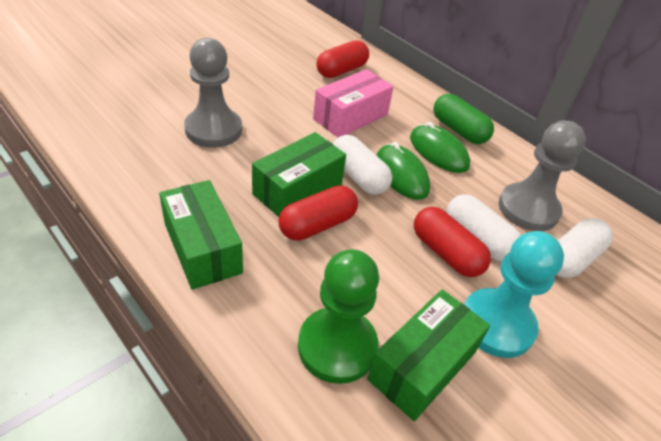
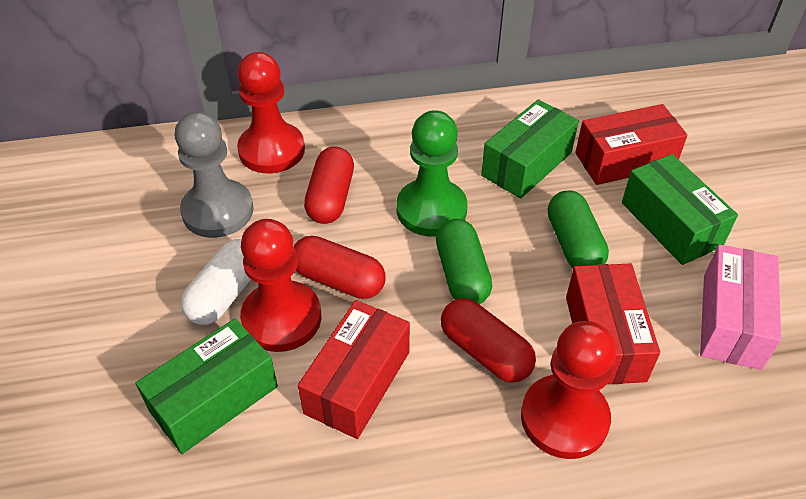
green capsule: [434,94,494,144] = 1 -> [436,219,492,304] [548,191,609,268] = 2
green mouse: [377,142,430,200] [410,122,470,173] = 2 -> none = 0
grey pawn: [184,38,242,148] [499,121,586,231] = 2 -> [175,112,254,238] = 1
red box: none = 0 -> [298,300,410,439] [566,263,660,384] [575,104,688,185] = 3
red pawn: none = 0 -> [237,52,305,173] [240,219,321,352] [521,321,616,459] = 3
turquoise pawn: [464,231,564,358] = 1 -> none = 0
white capsule: [333,135,392,195] [447,194,521,262] [556,218,613,278] = 3 -> [181,239,251,325] = 1

